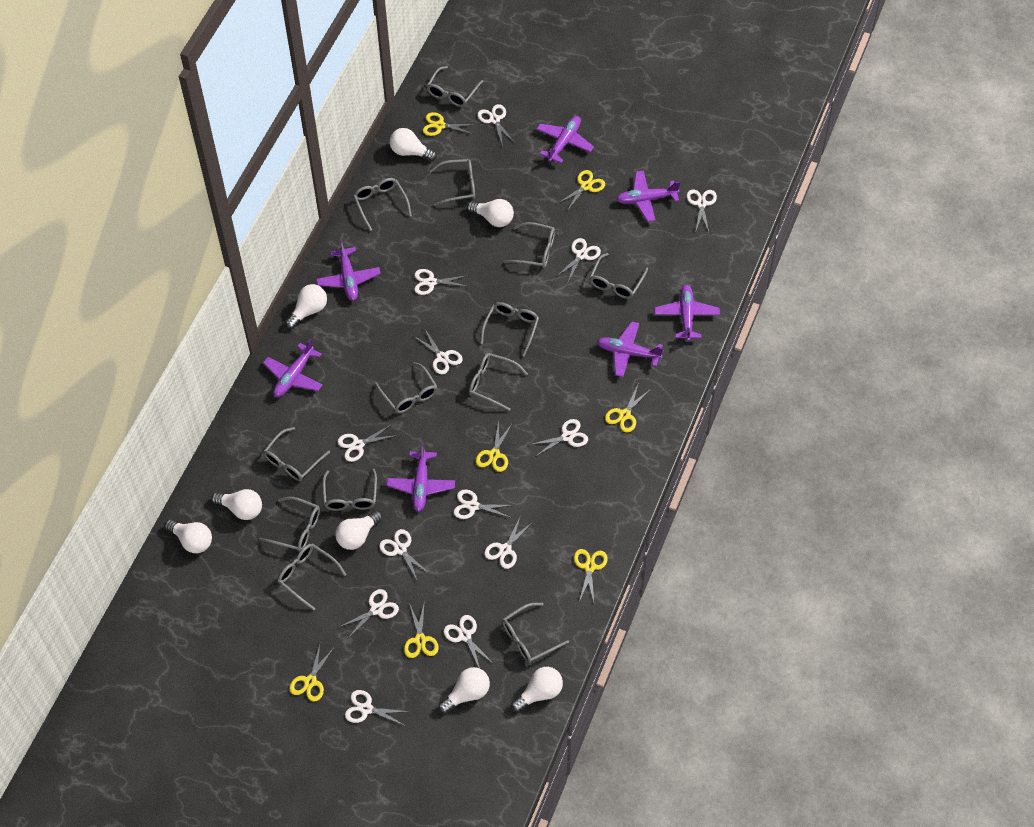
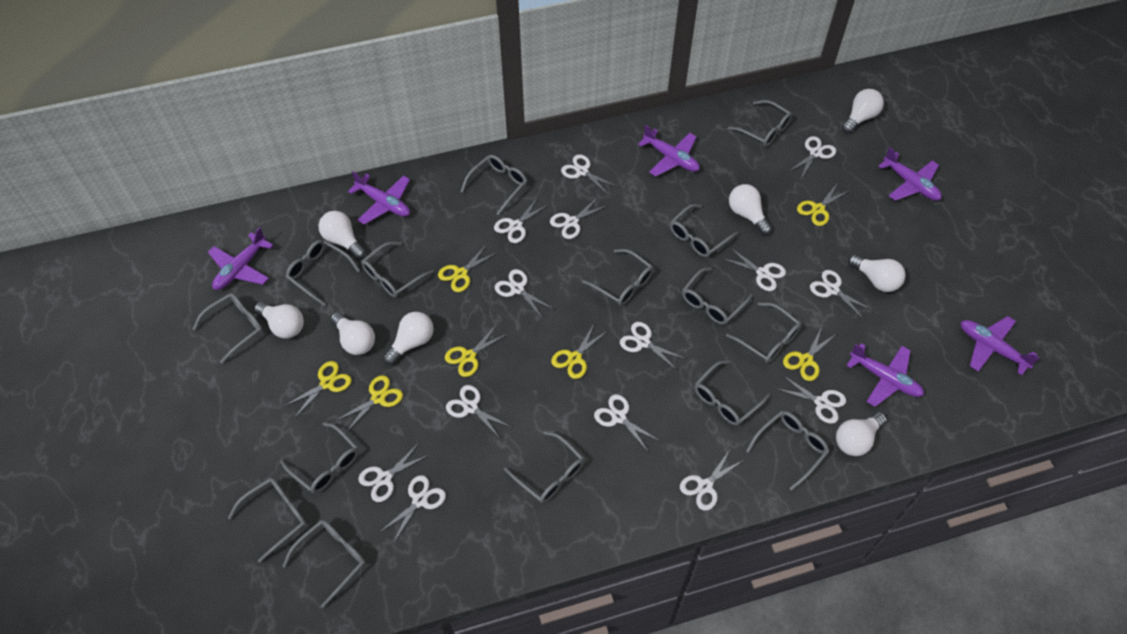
grey glasses: [259,497,320,552] [263,427,330,481] [278,544,347,611] [322,468,377,511] [353,178,412,231] [375,362,438,413] [426,66,484,107] [430,159,475,206] [469,353,528,411] [480,302,539,357] [502,603,569,663] [504,222,555,268] [589,253,648,299] = 13 -> [193,293,263,363] [228,478,307,563] [280,422,359,493] [282,520,365,608] [286,240,360,306] [361,242,434,298] [460,155,527,215] [504,431,584,503] [582,249,653,306] [670,204,738,257] [682,267,753,325] [694,360,770,426] [726,303,802,363] [728,100,792,147] [746,411,829,490] = 15
purple plane: [263,339,323,397] [316,239,381,301] [386,443,455,512] [536,116,594,163] [597,321,663,377] [616,171,680,222] [655,285,720,341] = 7 -> [208,227,273,290] [348,171,410,225] [638,125,700,177] [846,343,924,407] [879,147,942,201] [961,316,1040,375] = 6
white scissors: [338,424,397,462] [340,589,399,638] [345,690,410,726] [379,529,430,580] [414,269,469,295] [415,329,463,375] [444,615,494,668] [454,489,513,519] [477,104,515,146] [484,515,533,569] [529,419,588,457] [556,238,601,284] [687,189,717,233] = 13 -> [358,443,429,502] [380,475,446,543] [446,385,511,438] [494,197,549,243] [495,269,553,319] [550,197,608,239] [561,154,618,194] [594,394,660,451] [620,322,686,370] [680,450,744,511] [722,248,786,291] [775,375,846,424] [788,136,836,179] [810,270,874,319] = 14

